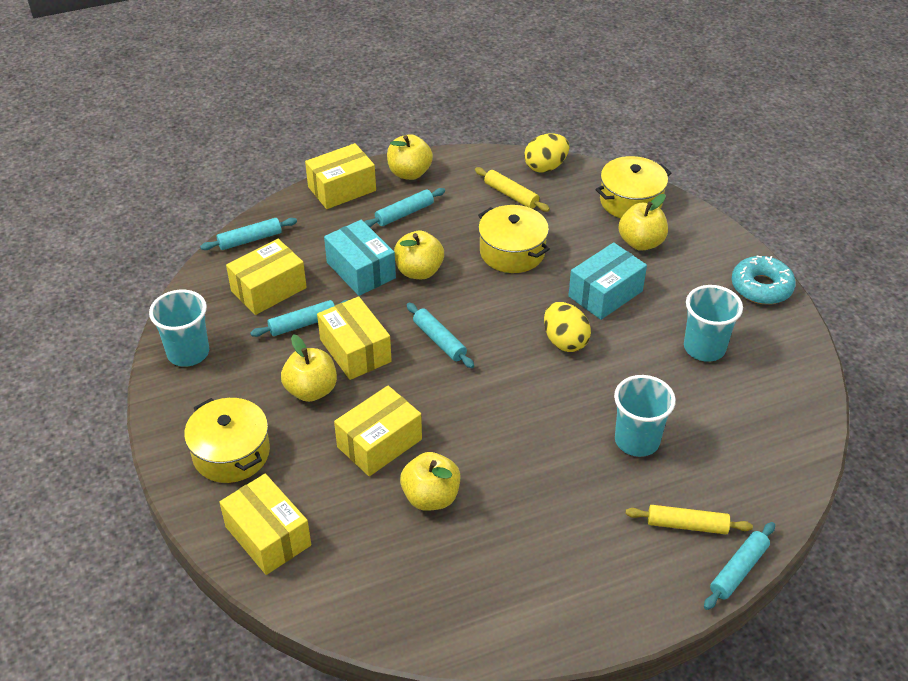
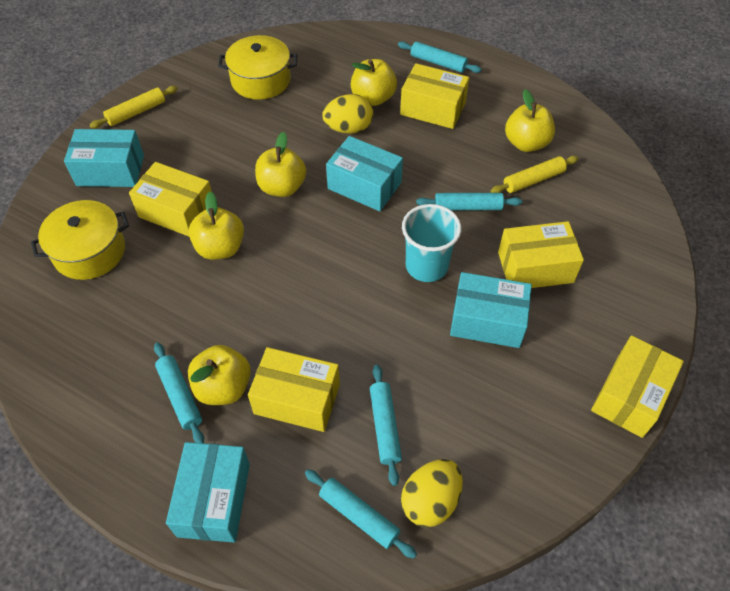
turquoise box: [324,220,396,296] [568,242,647,320] = 2 -> [64,129,144,187] [166,442,250,542] [326,136,403,211] [450,272,532,348] = 4
turquoise cup: [149,290,209,367] [614,375,676,457] [684,285,743,362] = 3 -> [402,204,461,282] = 1
turquoise donut: [732,256,796,304] = 1 -> none = 0
yellow pot: [184,398,270,483] [478,205,550,273] [596,156,671,218] = 3 -> [31,200,129,280] [218,35,297,100] = 2

